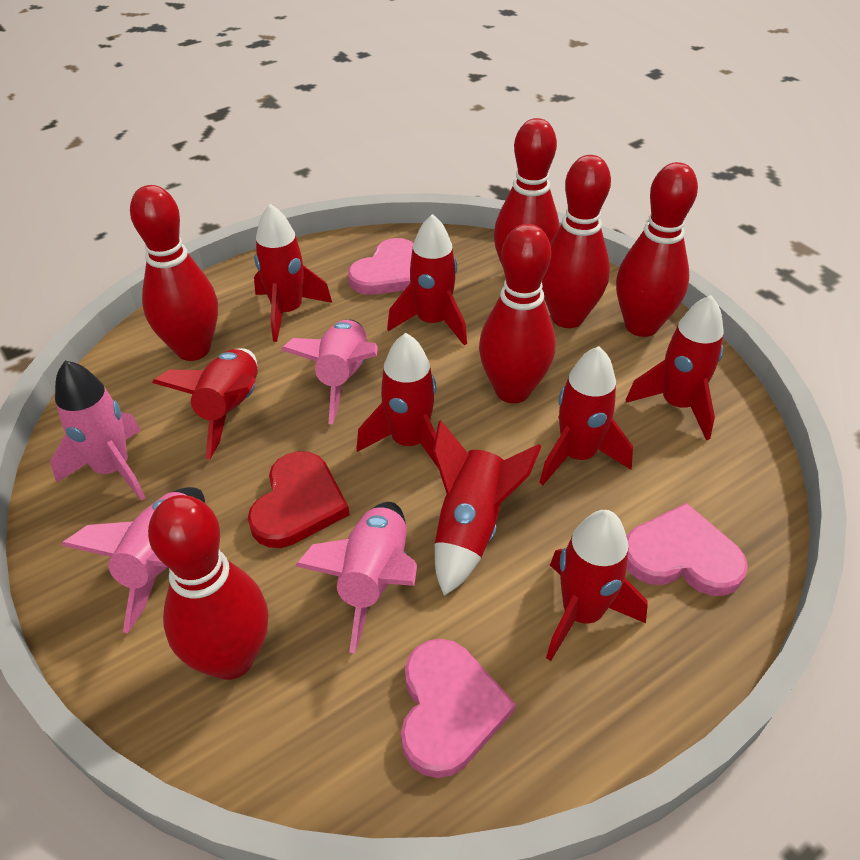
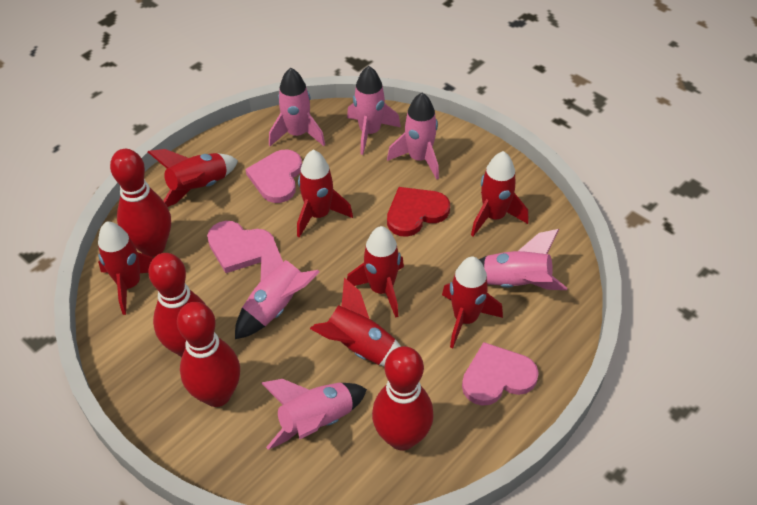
pink rocket: [51,360,146,501] [61,487,205,633] [281,320,378,424] [295,502,417,653] = 4 -> [235,236,320,339] [261,379,367,450] [269,68,325,146] [347,66,401,155] [387,93,439,180] [479,229,567,290] = 6
red bowling pin: [130,185,218,361] [148,495,268,680] [479,224,555,403] [494,118,560,267] [542,155,611,328] [616,162,698,337] = 6 -> [110,149,171,257] [148,253,206,357] [177,302,240,407] [372,346,434,450] = 4
red rocket: [152,348,258,460] [254,204,332,342] [356,333,439,469] [387,214,467,346] [433,420,542,596] [539,346,633,485] [546,510,648,661] [626,295,724,440] = 8 -> [98,221,154,315] [148,149,238,207] [297,150,353,238] [310,278,401,366] [347,226,404,318] [442,257,503,348] [471,151,528,236] = 7

